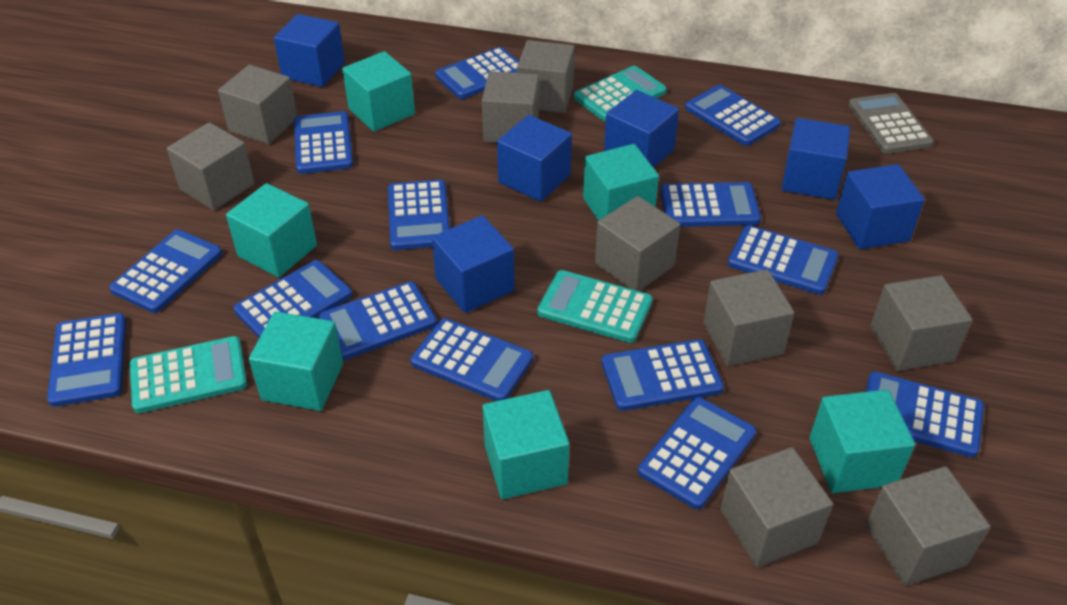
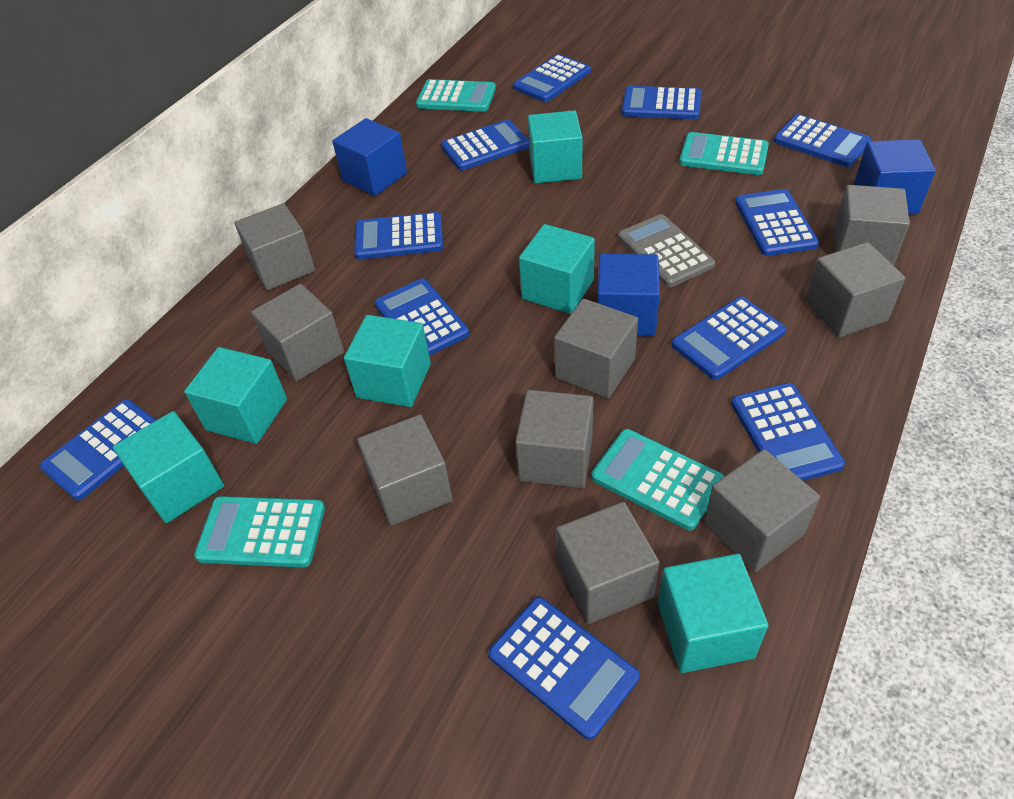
blue calculator: [47,313,126,407] [109,229,222,313] [234,260,352,338] [294,111,353,174] [319,282,437,360] [388,180,450,250] [410,318,533,401] [435,47,519,99] [602,339,724,411] [638,397,756,509] [661,182,761,227] [685,85,781,146] [728,225,839,295] [866,371,984,457] = 14 -> [40,399,156,500] [354,212,443,259] [374,278,469,356] [441,120,529,170] [488,597,640,740] [513,54,591,102] [622,86,701,119] [672,297,786,380] [731,383,845,481] [735,189,819,256] [774,114,871,167] = 11
blue cube: [274,14,345,87] [432,215,515,313] [497,115,572,202] [604,90,679,168] [782,118,850,200] [836,164,925,249] = 6 -> [332,118,407,196] [598,254,660,336] [854,139,936,214] = 3
turquoise calculator: [130,336,247,413] [537,270,653,343] [574,66,667,121] = 3 -> [194,496,325,568] [416,79,496,112] [591,429,724,530] [679,132,769,175] = 4

